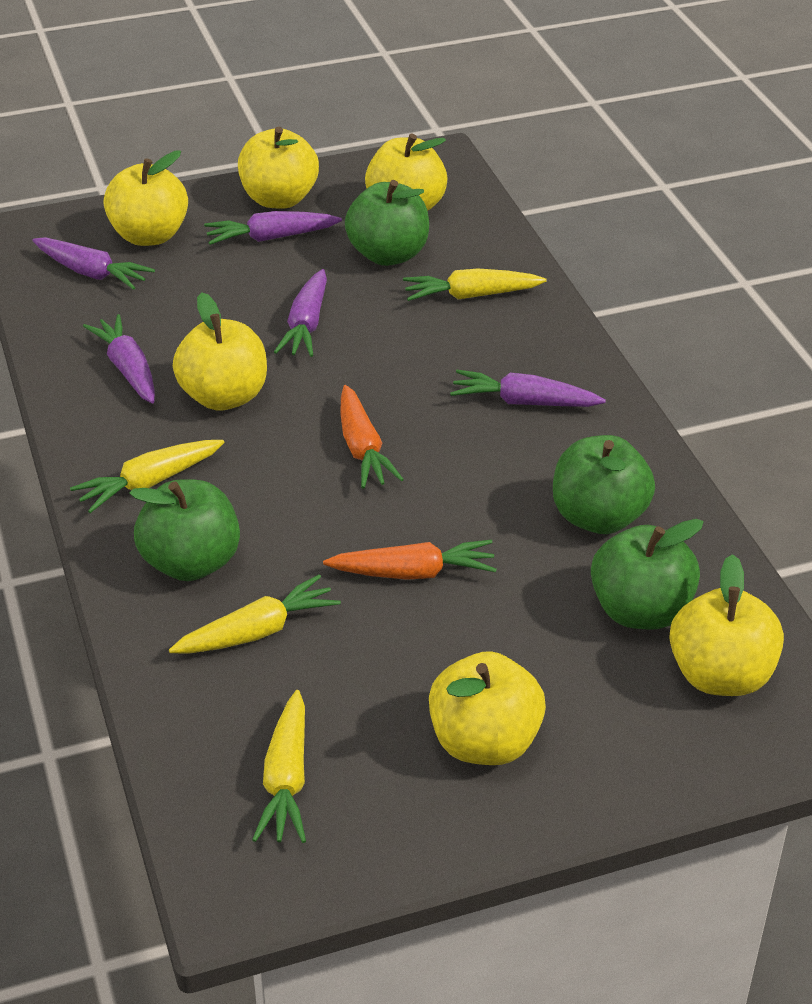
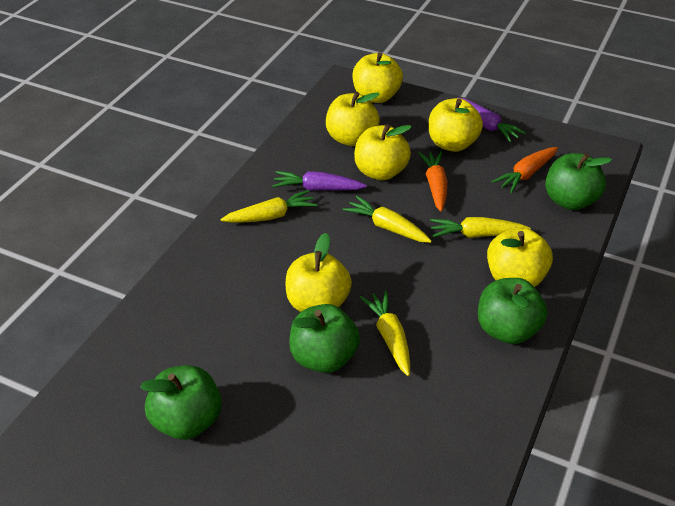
purple carrot: [32,237,155,290] [83,314,155,404] [204,211,342,245] [274,269,327,357] [450,370,606,407] = 5 -> [272,171,367,191] [461,98,526,142] = 2

